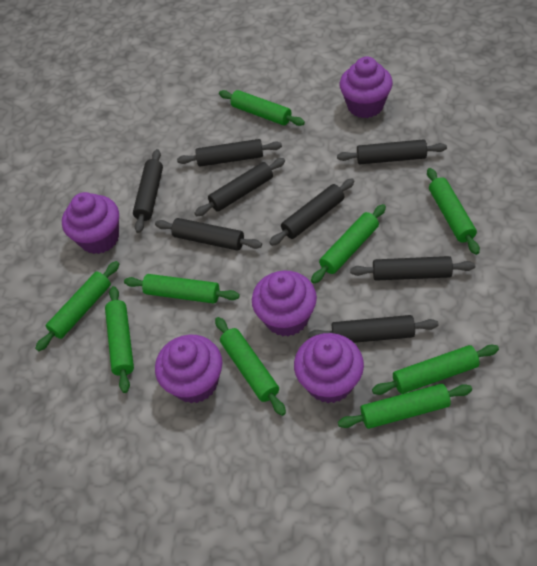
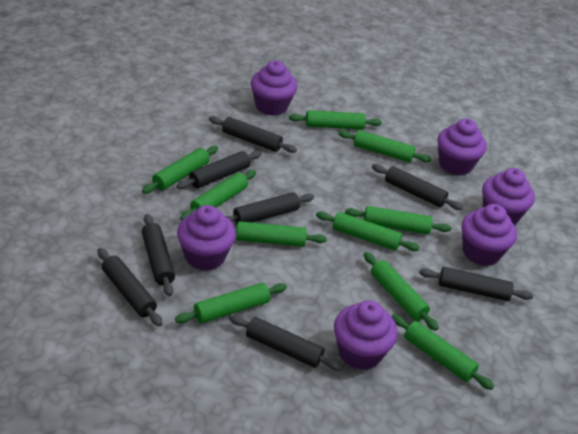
green rolling pin: [35,261,119,351] [105,286,134,393] [124,274,240,304] [215,317,286,416] [219,90,305,126] [311,204,386,284] [338,384,472,429] [372,345,499,395] [427,168,480,255] = 9 -> [142,146,218,194] [175,283,287,323] [180,170,256,220] [235,221,327,247] [289,110,382,130] [316,211,420,251] [338,130,432,163] [345,206,451,234] [364,252,439,331] [391,314,494,390] = 10
purple cupcake: [62,192,119,254] [155,335,222,403] [252,271,317,337] [294,333,364,403] [340,57,393,118] = 5 -> [177,205,236,271] [251,60,297,116] [334,300,398,370] [437,119,487,175] [462,204,517,266] [482,168,535,225] = 6

